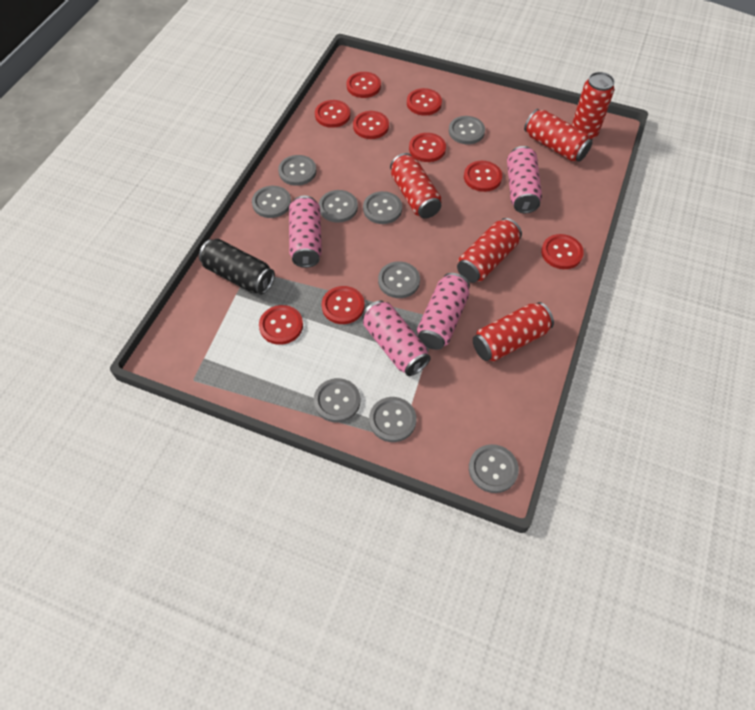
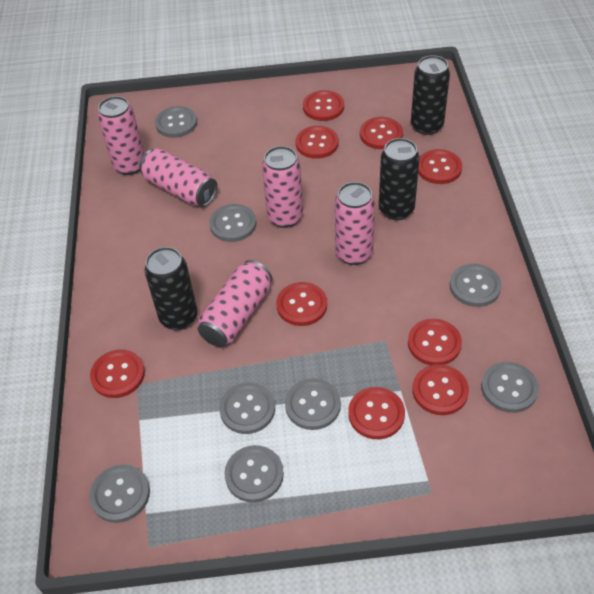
black can: [199,239,275,295] = 1 -> [145,247,197,330] [379,138,420,220] [411,55,450,135] = 3
grey button: [252,186,291,218] [278,155,316,186] [314,378,360,422] [319,190,358,223] [363,191,402,224] [369,397,417,442] [378,261,420,298] [449,116,485,144] [469,444,519,493] = 9 -> [89,464,150,523] [155,106,197,138] [209,204,256,242] [219,382,275,434] [224,445,284,502] [285,378,341,430] [450,264,502,307] [481,362,539,413] = 8
pink can: [289,196,322,268] [362,300,431,376] [417,273,470,350] [507,146,542,213] = 4 -> [98,96,144,175] [139,148,218,207] [198,260,272,347] [262,146,303,228] [335,182,375,265] = 5
red can: [390,153,442,219] [457,218,522,283] [473,302,554,361] [524,109,593,162] [572,72,615,140] = 5 -> none = 0

